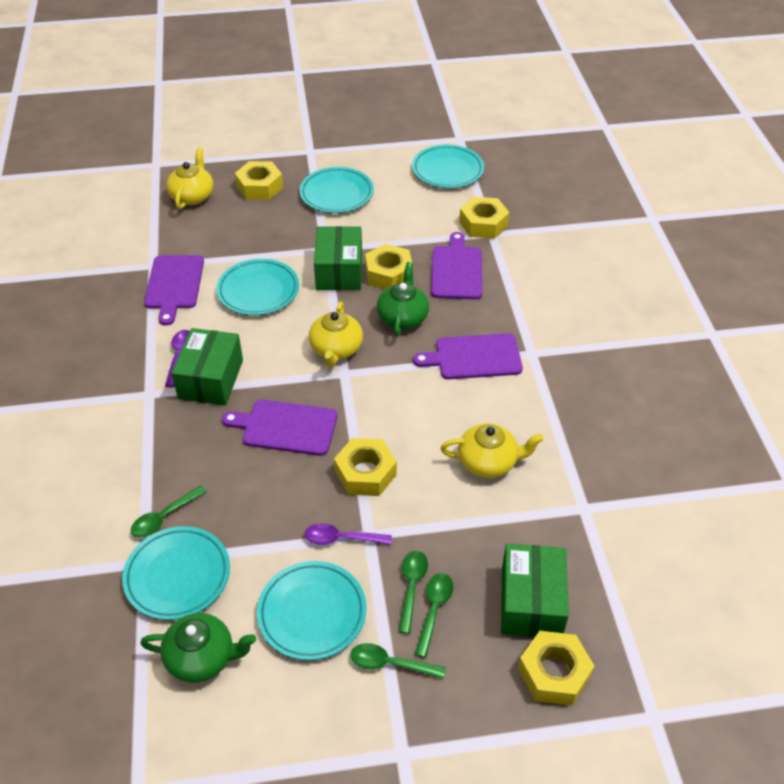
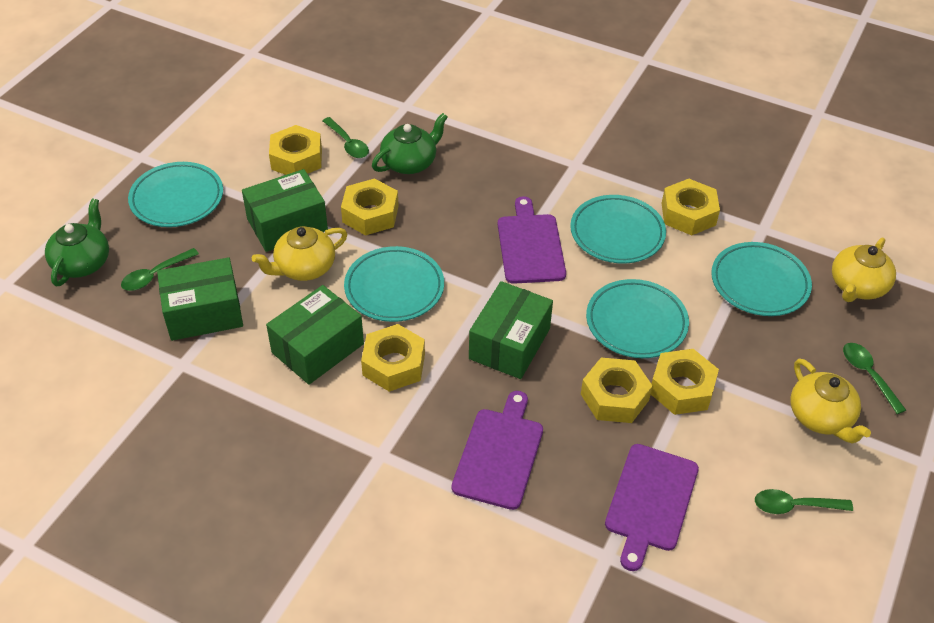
green box: [171,328,243,405] [314,226,362,290] [501,544,569,637] = 3 -> [157,257,243,341] [242,169,328,252] [266,285,364,385] [469,281,553,379] = 4
purple cutting board: [144,255,204,326] [222,400,337,456] [413,333,523,379] [431,232,482,299] = 4 -> [452,391,543,510] [498,196,566,284] [605,444,699,571] = 3
purple spoon: [165,330,190,387] [304,523,392,545] = 2 -> none = 0
yellow nut: [235,161,283,200] [334,438,397,496] [365,244,412,290] [459,197,509,239] [518,631,595,706] = 5 -> [269,125,322,175] [341,178,399,236] [361,324,425,392] [581,358,653,423] [651,349,719,415] [662,179,720,235] = 6

